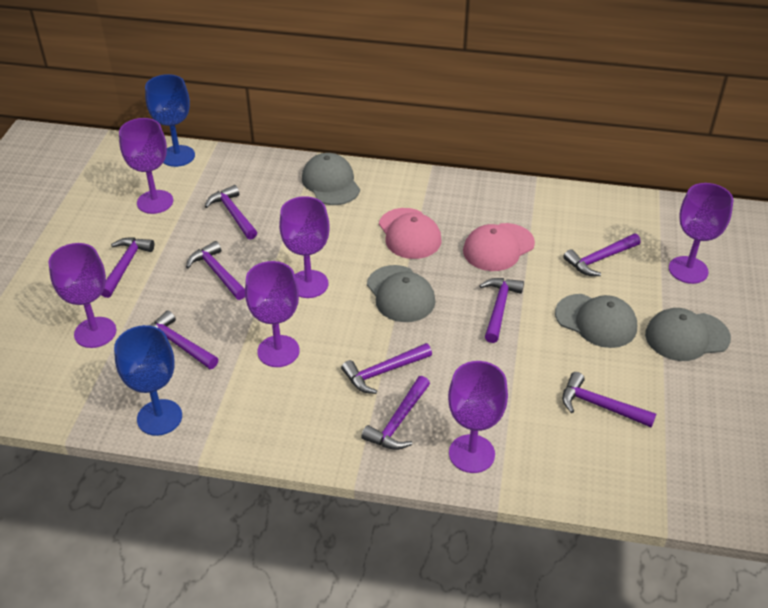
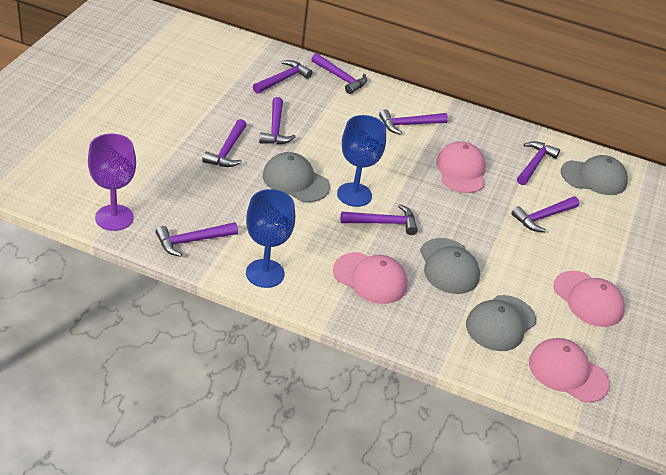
pink cap: [379,208,442,259] [463,223,535,271] = 2 -> [333,252,408,304] [436,141,486,193] [529,338,610,403] [553,271,625,327] = 4
purple goblet: [48,243,116,348] [119,118,173,214] [245,261,300,367] [279,196,330,298] [448,361,508,473] [669,183,733,284] = 6 -> [88,134,136,231] = 1

